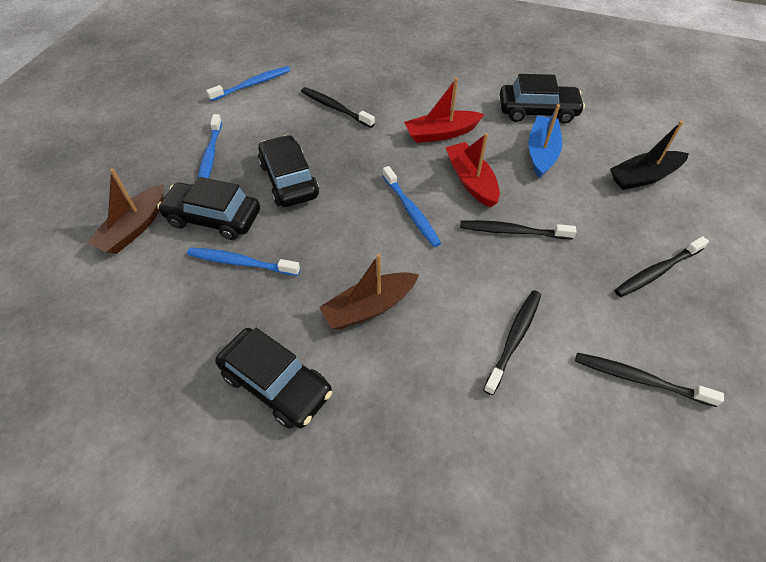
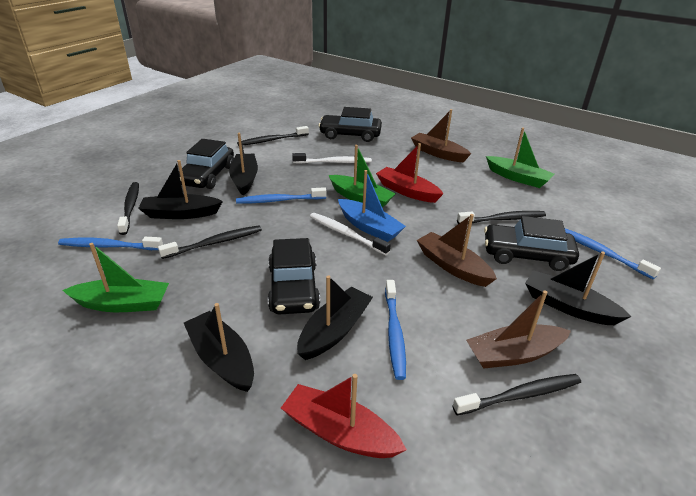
black boat: [610,121,689,190] = 1 -> [138,160,223,219] [184,303,254,392] [229,133,258,196] [297,275,373,360] [525,251,632,325] = 5
brown boat: [87,169,164,254] [319,254,419,329] = 2 -> [411,109,471,162] [417,214,497,287] [466,291,571,369] = 3
green boat: none = 0 -> [63,243,169,312] [329,145,396,208] [486,128,555,188] = 3
white toothbrush: none = 0 -> [292,153,372,164] [310,213,391,255] = 2

